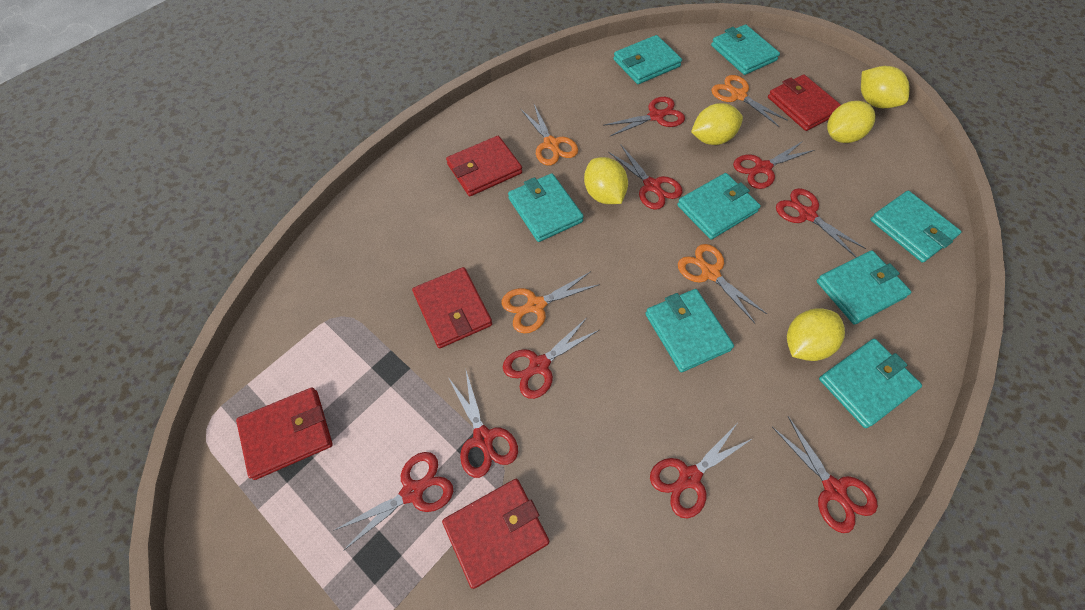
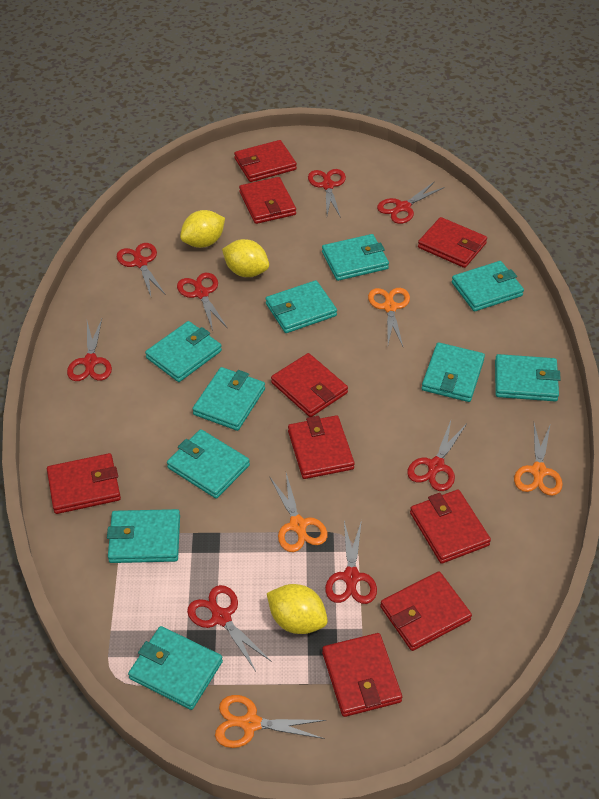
red scissors: [333,452,453,551] [448,371,518,478] [503,319,599,399] [603,97,685,136] [608,145,682,210] [650,424,752,518] [733,141,814,189] [772,416,878,533] [776,188,866,257] = 9 -> [67,319,112,381] [117,243,166,296] [177,273,227,331] [187,585,272,671] [308,169,346,218] [325,520,377,604] [377,181,445,224] [407,421,467,491] = 8
red wallet: [236,388,333,480] [412,267,492,348] [442,479,549,589] [446,136,522,196] [768,75,841,131] = 5 -> [47,453,121,514] [234,140,297,182] [239,177,296,224] [271,353,348,417] [288,415,355,479] [322,633,402,717] [380,571,472,651] [410,490,491,564] [418,217,487,268] = 9
turquoise wallet: [508,173,584,242] [613,35,682,84] [645,289,734,372] [677,173,761,240] [711,24,780,75] [817,250,912,325] [819,339,922,428] [870,191,961,262] = 8 -> [107,509,180,563] [128,626,223,710] [145,321,222,382] [167,429,250,499] [193,367,265,431] [266,280,337,333] [322,234,389,281] [422,342,485,402] [452,261,524,312] [495,354,561,401] = 10
yellow lemon: [584,157,628,204] [691,103,743,145] [787,308,845,361] [827,101,875,143] [861,66,909,108] = 5 -> [180,210,225,248] [222,239,269,277] [267,584,328,634] = 3

